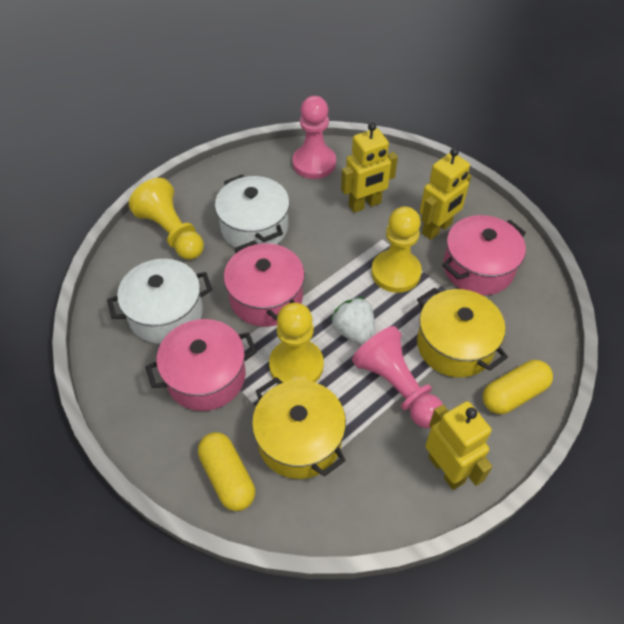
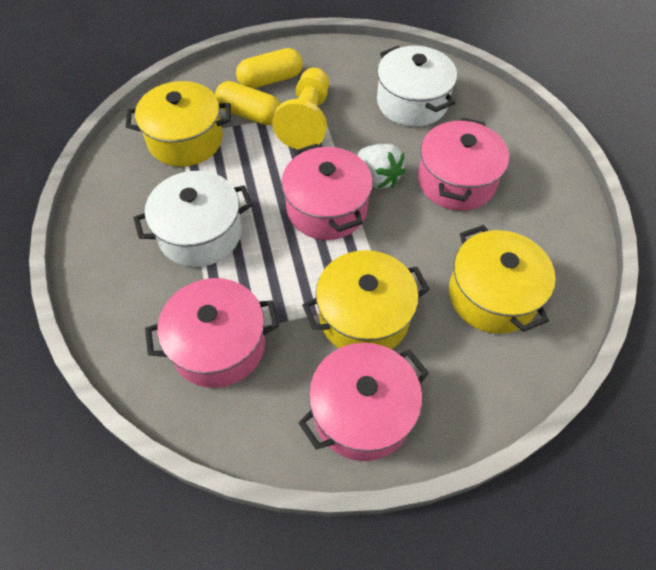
pink pawn: [292,96,336,179] [352,326,443,428] = 2 -> none = 0
pink pot: [146,319,257,411] [224,241,305,327] [442,215,526,295] = 3 -> [145,278,279,388] [281,144,373,240] [298,343,429,461] [418,117,509,211] = 4
yellow pawn: [129,178,204,260] [269,303,324,383] [371,206,422,293] = 3 -> [272,67,329,149] = 1
yellow pot: [252,377,346,479] [417,287,508,378] = 2 -> [125,81,231,167] [302,250,430,349] [449,225,556,334] = 3
yellow robot: [341,122,398,213] [420,148,471,240] [425,401,492,490] = 3 -> none = 0

